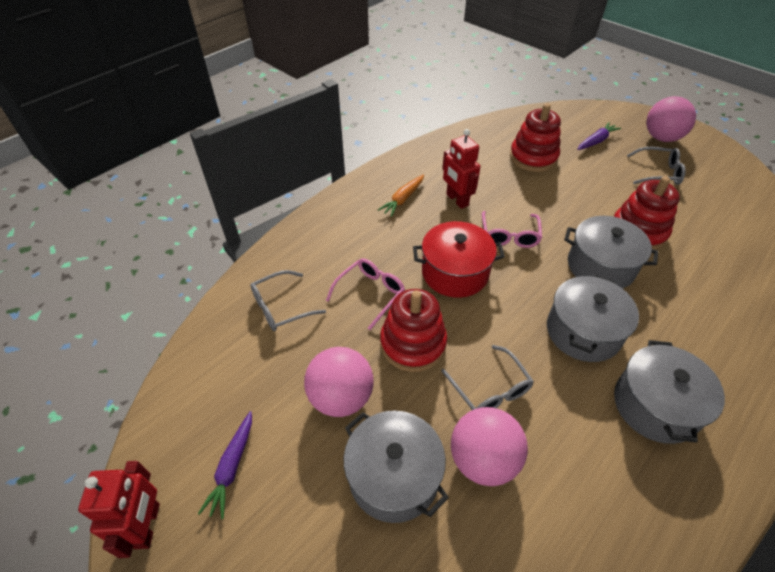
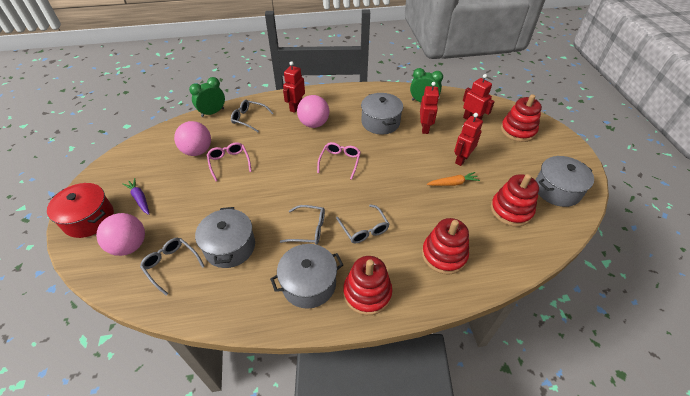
green clock: none = 0 -> [189,77,225,117] [410,68,443,102] = 2
grey glasses: [250,270,326,331] [441,345,534,410] [627,147,686,185] = 3 -> [140,238,205,295] [231,100,274,132] [280,205,325,245] [336,204,389,244] = 4
purple carrot: [198,411,252,519] [577,122,621,150] = 2 -> [123,178,149,215] = 1
red robot: [78,461,160,558] [442,129,480,209] = 2 -> [283,61,305,113] [420,82,439,134] [454,113,483,166] [463,74,495,120] = 4
red stacking toy: [380,289,447,372] [510,103,561,172] [614,176,680,250] = 3 -> [343,256,392,315] [422,218,469,274] [490,174,539,227] [501,94,542,142] = 4

